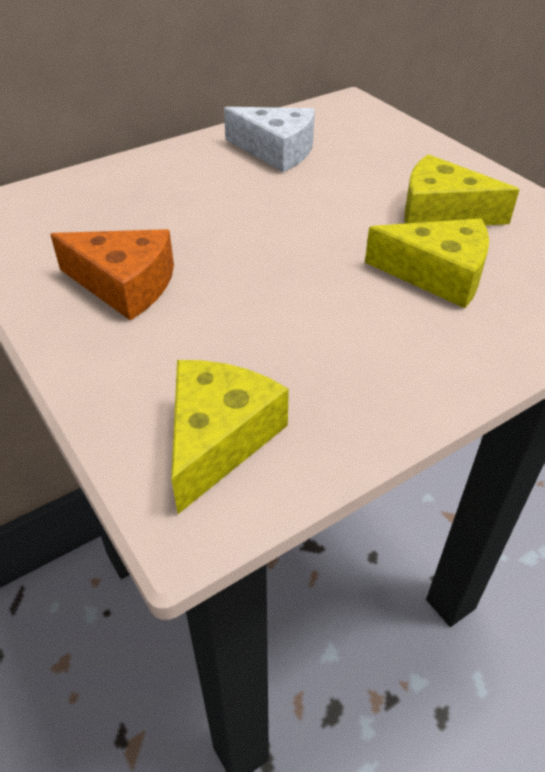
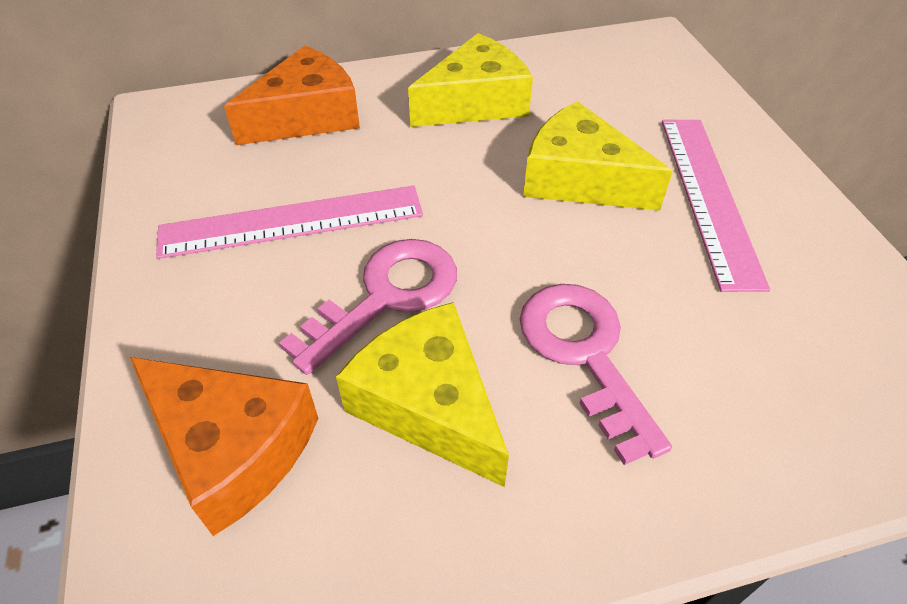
orange cheese: [50,229,174,320] = 1 -> [130,357,319,536] [224,45,360,145] = 2
pink key: none = 0 -> [279,239,457,375] [520,284,672,465] = 2
pink ruler: none = 0 -> [156,186,423,259] [662,120,770,292] = 2
white cheese: [224,107,315,172] = 1 -> none = 0

